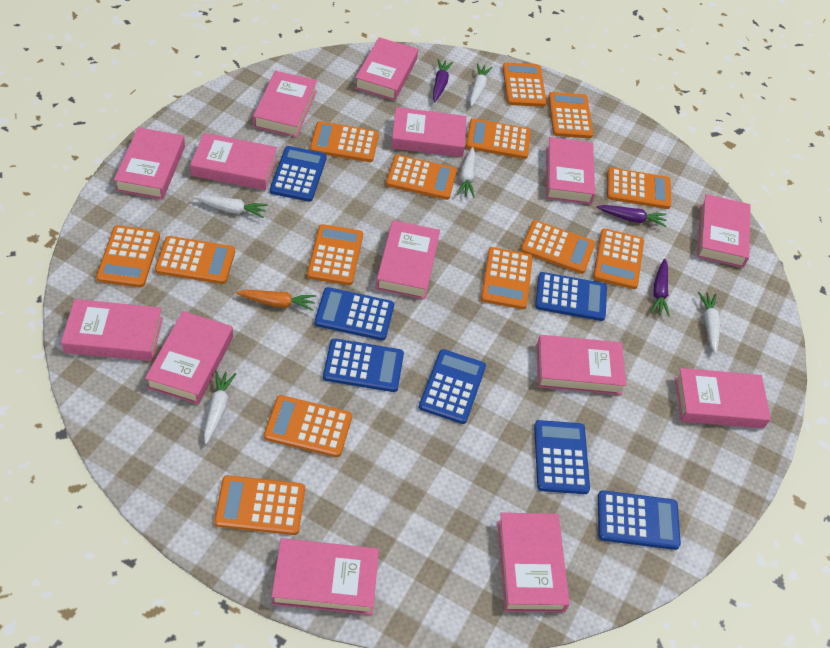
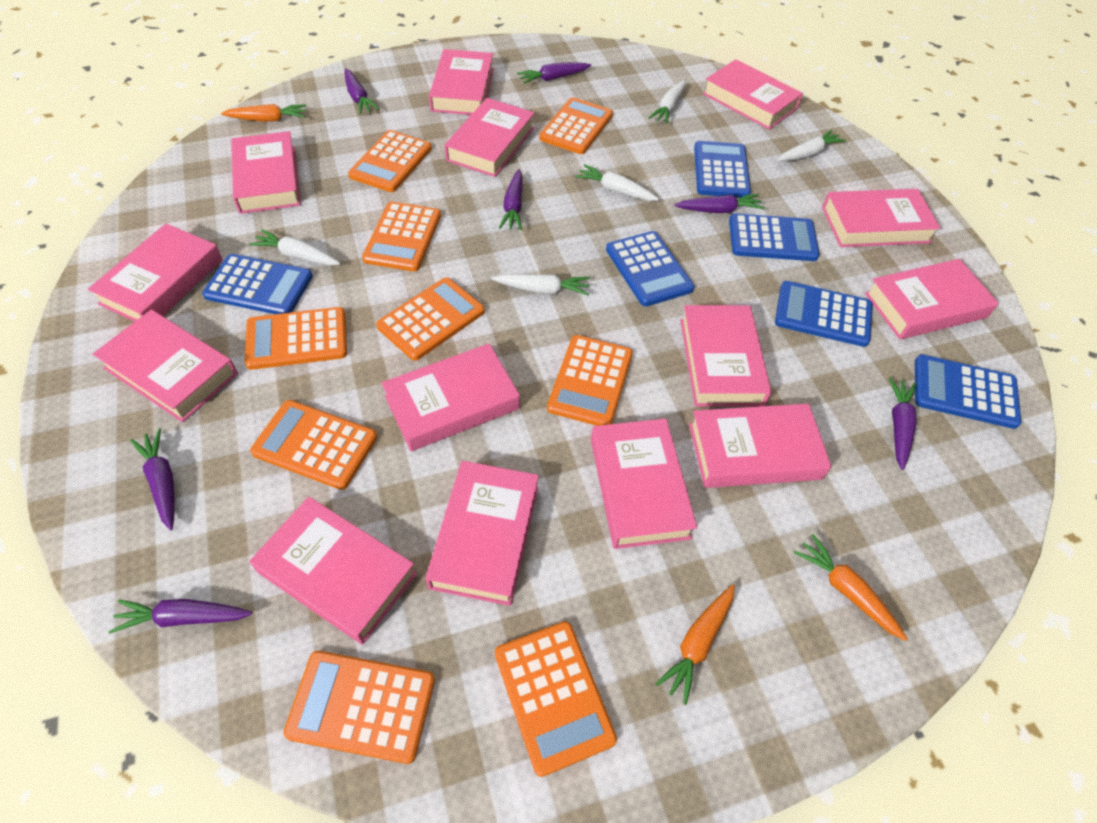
blue calculator: [270,146,327,202] [314,287,394,341] [323,338,404,392] [419,349,486,424] [534,420,590,494] [535,272,607,321] [598,490,681,550] = 7 -> [202,254,313,314] [606,231,695,307] [694,141,751,198] [729,213,820,261] [775,281,873,347] [915,354,1022,429] = 6
orange calculator: [96,225,160,288] [155,236,235,284] [214,475,305,535] [264,395,352,457] [307,224,363,285] [310,121,379,162] [386,155,457,200] [466,119,531,159] [481,247,533,309] [502,63,547,107] [521,220,595,274] [548,92,593,138] [593,228,644,289] [607,168,671,209] = 14 -> [245,307,347,370] [250,400,377,490] [283,651,435,764] [348,130,432,192] [362,202,441,272] [376,277,485,361] [495,621,617,777] [539,97,613,154] [547,335,633,426] = 9
orange carrot: [236,290,316,311] = 1 -> [221,104,306,122] [655,584,735,705] [794,534,908,641] = 3
purple carrot: [433,59,453,102] [597,205,667,227] [651,259,670,317] = 3 -> [109,599,252,633] [130,428,175,530] [345,68,379,114] [499,169,523,230] [517,62,591,84] [674,194,764,213] [889,377,917,470] = 7

